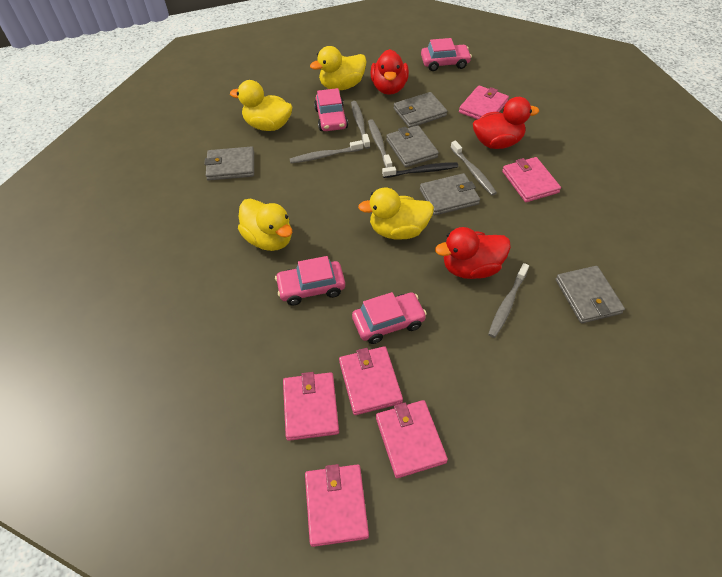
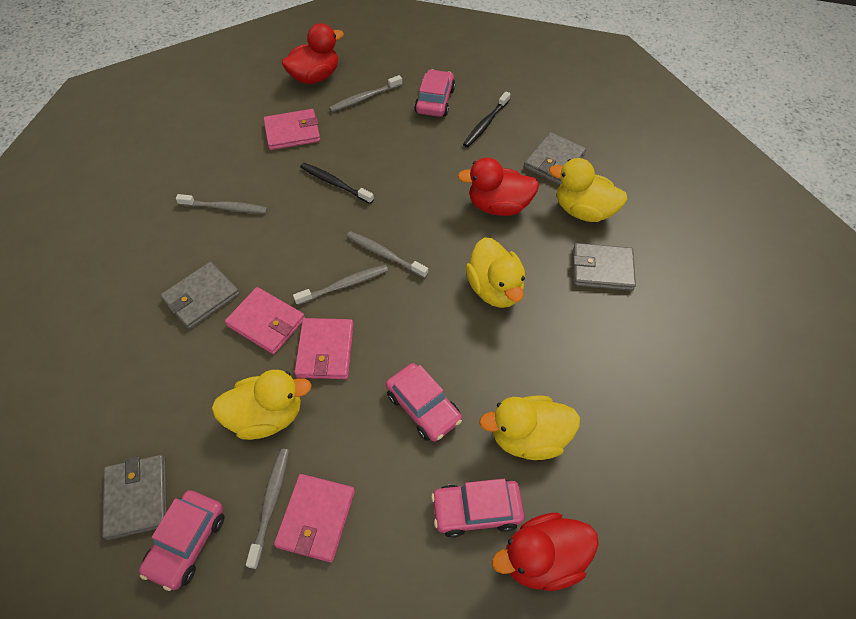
black toothbrush: [382,162,458,178] = 1 -> [300,163,374,204] [463,91,511,147] = 2
grey wallet: [204,146,254,181] [386,125,439,167] [394,92,447,128] [420,173,480,215] [556,266,625,323] = 5 -> [102,455,167,540] [160,262,240,329] [524,132,586,185] [573,243,636,291] = 4
pink wallet: [283,372,339,441] [305,464,369,547] [339,346,403,415] [376,400,448,478] [459,85,509,119] [502,157,561,202] = 6 -> [225,287,305,354] [264,109,321,150] [274,474,355,562] [294,318,354,379] = 4

